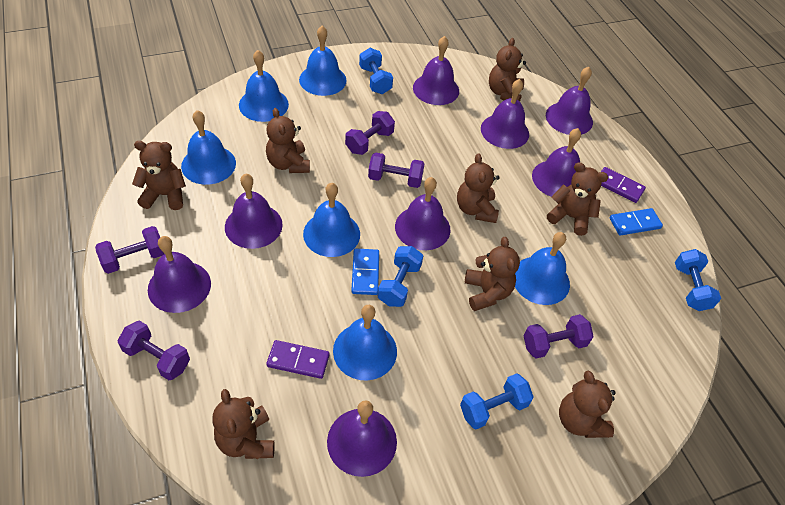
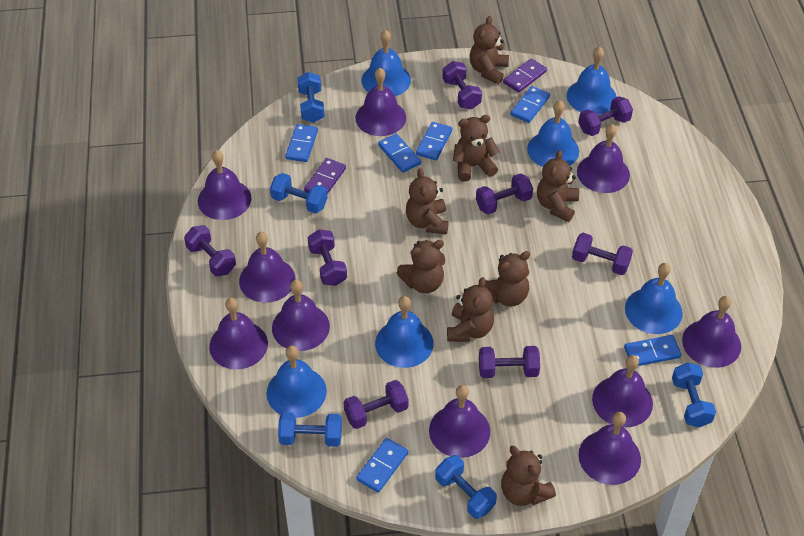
blue domino: [351,249,379,295] [610,208,663,236] = 2 -> [285,124,318,162] [356,438,408,493] [378,134,421,173] [416,122,452,160] [510,86,550,123] [624,335,681,366] = 6
blue dumbbell: [359,48,393,94] [377,246,423,307] [460,373,533,429] [675,249,721,311] = 4 -> [270,173,328,214] [278,412,342,447] [297,72,325,123] [435,455,497,519] [672,363,716,427] = 5
purple bell: [148,236,211,313] [225,174,283,249] [327,400,397,477] [395,177,450,250] [413,36,459,105] [481,79,529,149] [532,128,581,197] [546,67,593,135] = 8 -> [198,150,251,220] [209,298,268,369] [239,232,295,303] [272,280,330,351] [355,68,406,136] [429,385,490,458] [577,124,630,193] [578,412,641,485] [592,355,653,427] [682,296,741,368] = 10
purple dumbbell: [95,226,164,274] [117,320,190,380] [345,111,395,155] [368,152,425,188] [524,314,594,359] = 5 -> [184,225,236,276] [308,229,347,286] [344,380,408,429] [442,61,482,109] [476,173,533,215] [479,346,540,378] [572,233,633,275] [578,96,633,136] = 8

